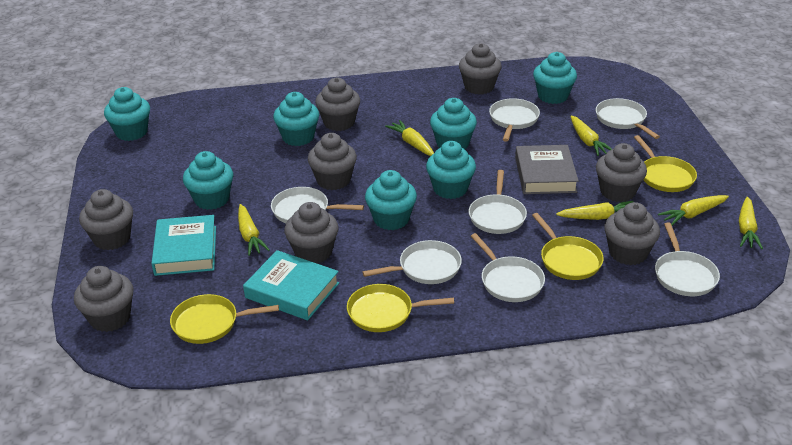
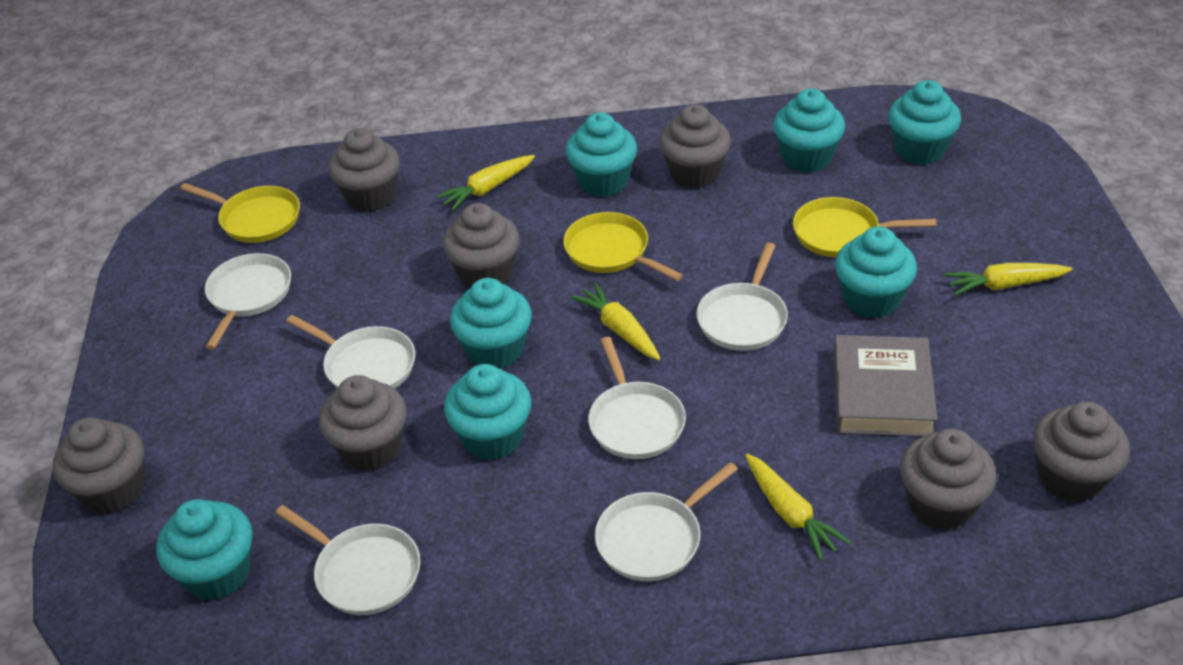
grey cupcake: [74,266,134,332] [79,189,133,250] [284,202,339,264] [308,133,357,190] [315,78,360,131] [459,43,502,94] [596,143,647,202] [604,202,660,265] = 8 -> [53,417,144,514] [319,375,407,471] [328,128,400,212] [443,203,520,289] [659,104,731,189] [900,428,996,530] [1033,401,1130,503] = 7
turquoise book: [151,215,216,276] [243,250,339,320] = 2 -> none = 0
white pan: [271,187,364,223] [362,240,462,284] [469,170,527,234] [471,233,545,302] [489,98,540,142] [596,98,660,139] [655,223,720,296] = 7 -> [205,253,291,350] [275,505,420,615] [286,315,415,389] [588,337,686,459] [595,462,738,581] [696,243,788,351] = 6
yellow carrot: [238,204,270,256] [385,120,434,156] [556,201,634,220] [570,116,612,156] [658,195,729,225] [739,197,763,249] = 6 -> [435,155,535,211] [570,283,661,360] [745,454,851,560] [944,263,1072,296] = 4
yellow pan: [170,294,279,344] [347,284,454,332] [532,213,604,280] [634,135,697,192] = 4 -> [180,183,300,243] [563,212,683,281] [793,197,937,257] = 3

